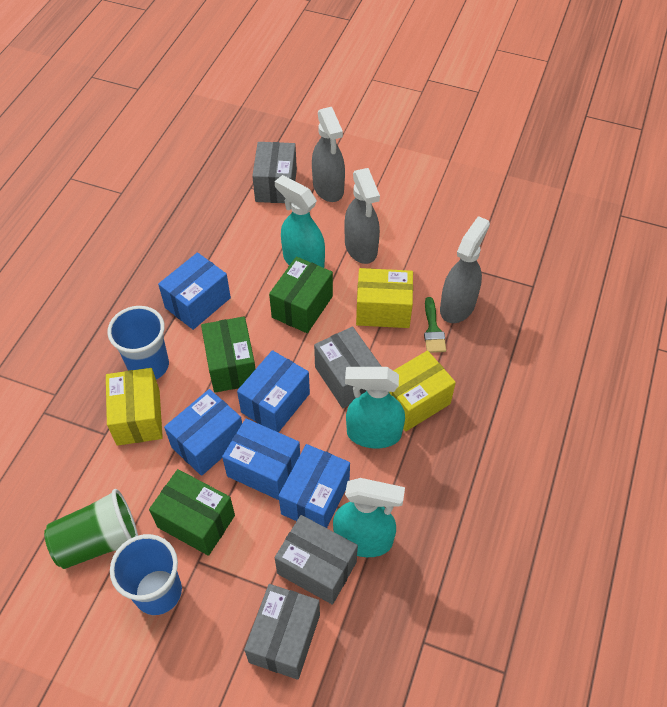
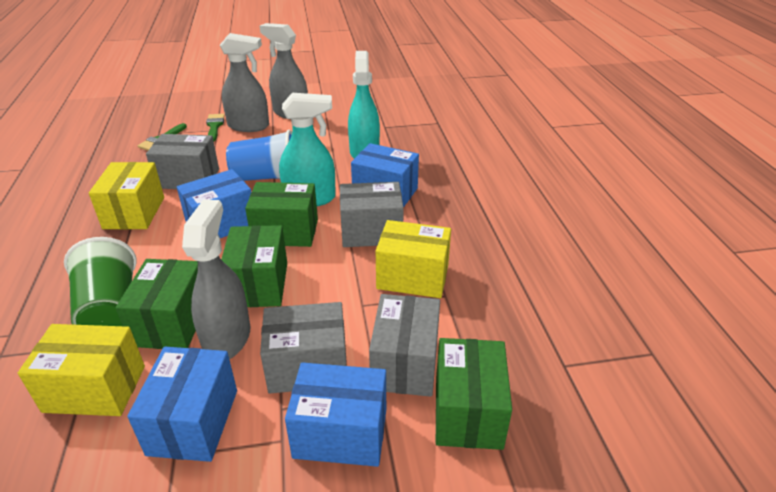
blue box: [158,253,231,330] [164,389,242,476] [222,419,300,500] [237,350,310,432] [279,444,350,528] = 5 -> [127,347,237,462] [177,169,251,238] [285,362,386,467] [351,143,419,207] = 4
blue cup: [107,306,169,379] [110,534,182,615] = 2 -> [226,130,292,181] = 1
green box: [149,469,235,556] [201,316,256,393] [269,257,333,333] = 3 -> [116,259,198,349] [221,225,287,307] [245,182,318,247] [436,338,512,450] = 4
green brush: [424,297,446,353] = 1 -> [137,123,187,151] [206,114,225,141] = 2
turquoise spray bottle: [275,175,325,268] [333,478,405,557] [345,367,405,448] = 3 -> [279,93,336,206] [348,51,380,159] = 2

